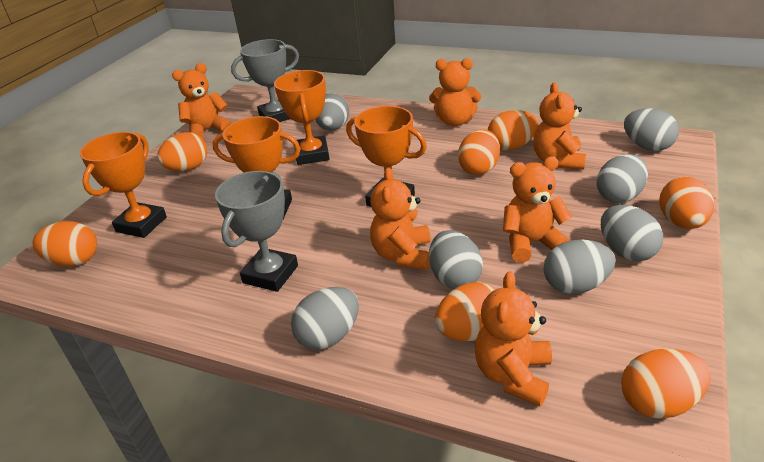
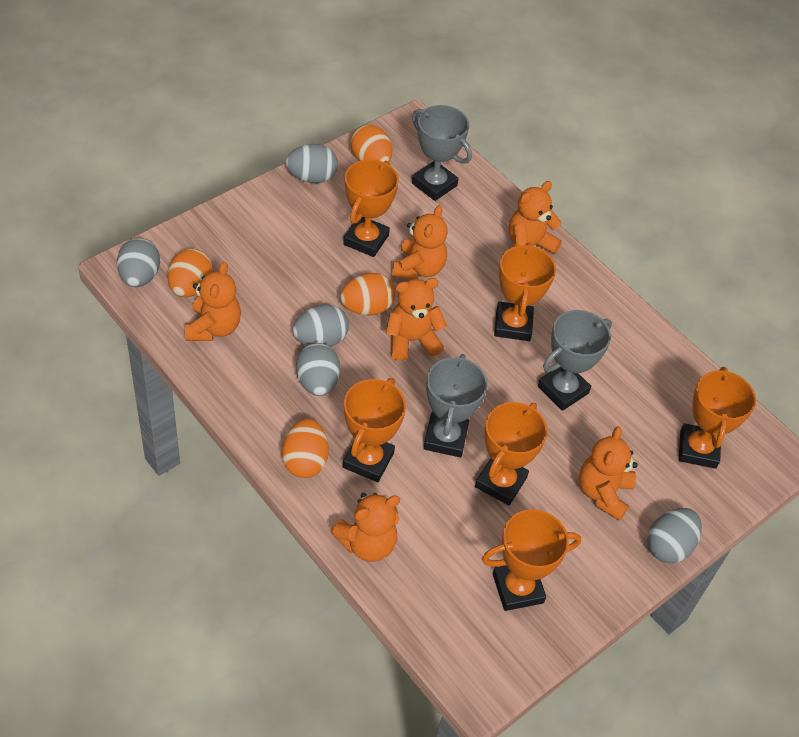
grey egg: [291,287,359,350] [315,93,349,131] [429,230,483,289] [544,240,616,294] [597,154,648,203] [601,205,663,261] [624,109,679,151] = 7 -> [117,238,160,287] [286,144,338,183] [293,304,349,347] [296,343,340,396] [647,508,702,563] = 5
grey trophy: [215,171,298,292] [231,39,299,122] = 2 -> [412,105,472,201] [423,354,488,457] [538,310,612,411] = 3
orange egg: [32,221,97,267] [157,132,207,171] [435,282,496,341] [458,129,500,175] [488,110,538,151] [621,349,711,419] [659,177,714,229] = 7 -> [168,248,212,297] [282,419,329,478] [340,273,395,315] [351,125,392,162] = 4
orange trophy: [80,132,167,238] [212,116,301,219] [274,70,329,165] [346,106,427,207] = 4 -> [343,159,399,257] [343,378,406,482] [475,402,548,505] [482,509,581,611] [494,243,556,341] [679,367,756,469] = 6

